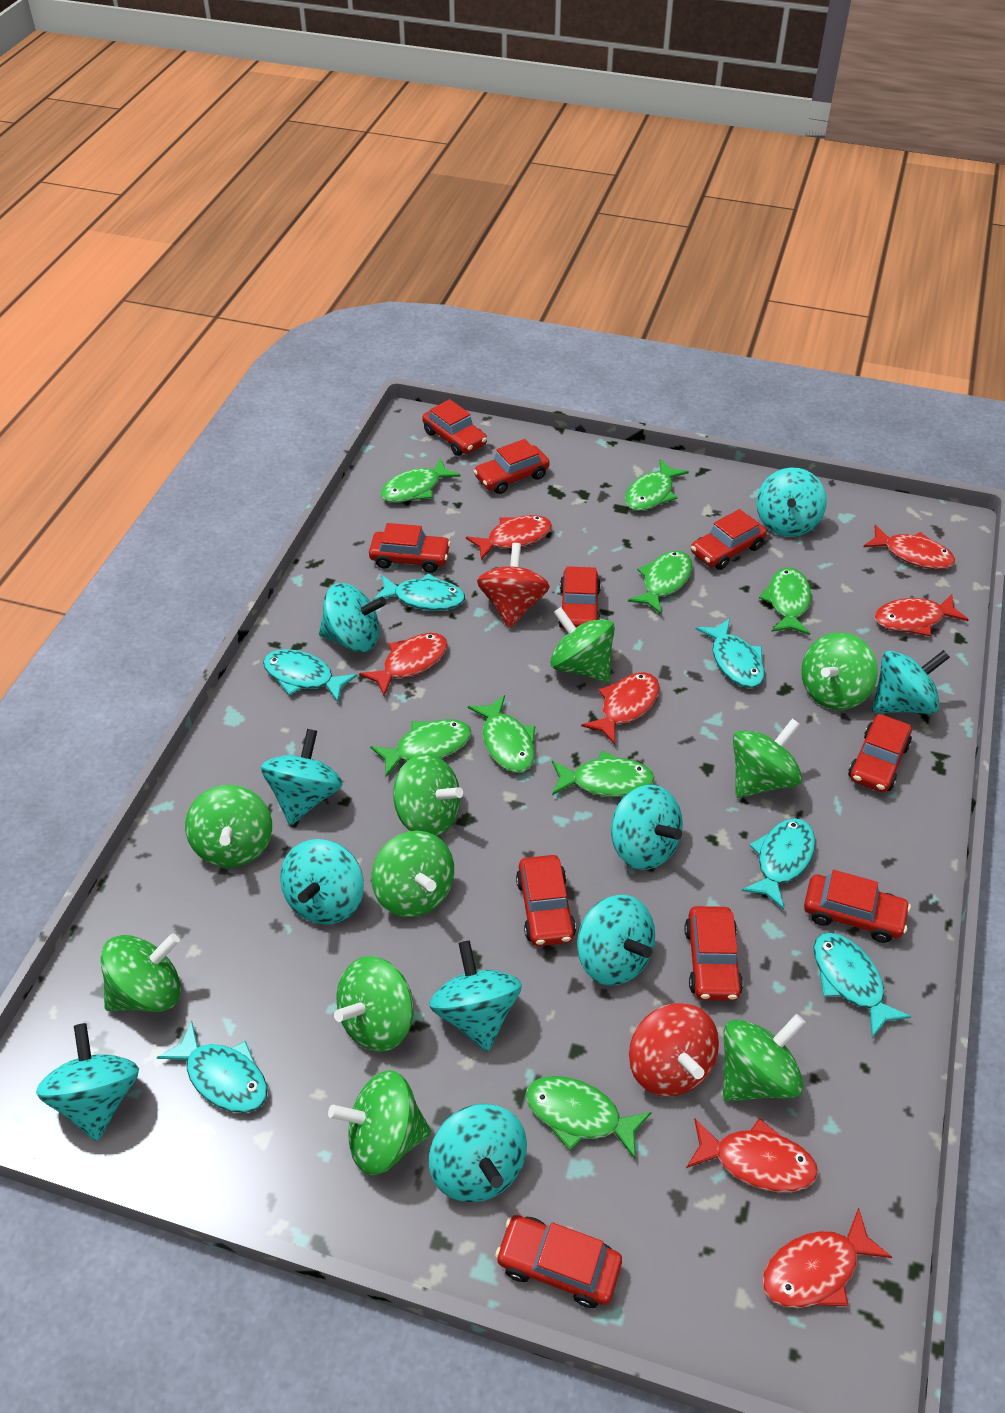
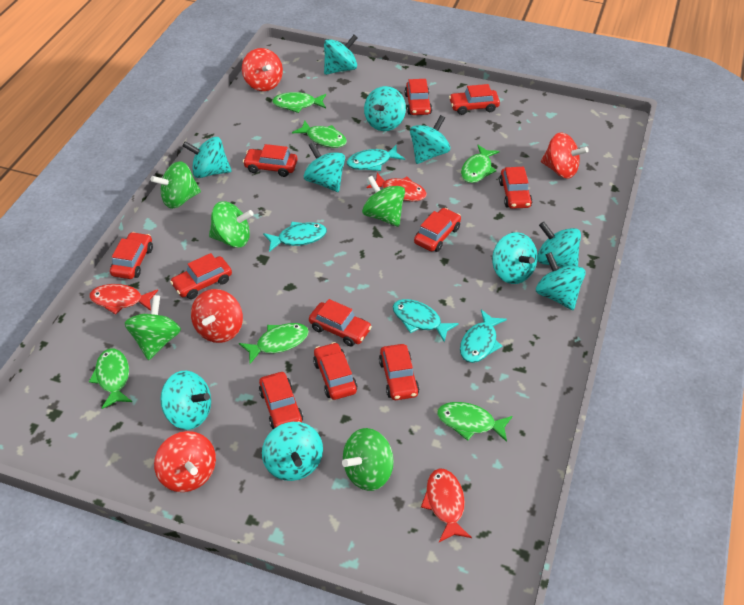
green fish: [370,719,471,777] [380,458,460,503] [468,695,535,773] [526,1076,652,1159] [552,751,655,797] [625,459,689,511] [628,551,692,615] [759,567,811,635] = 8 -> [89,349,132,409] [239,323,309,364] [272,92,326,113] [292,121,347,148] [437,402,513,442] [461,145,500,183] = 6
green spinning top: [100,933,181,1012] [185,785,272,867] [328,1070,431,1175] [334,956,414,1052] [371,831,454,917] [393,754,463,836] [550,607,615,682] [723,1014,805,1102] [733,718,802,798] [801,632,878,710] = 10 -> [125,295,181,360] [151,161,201,209] [209,201,254,248] [342,428,394,491] [362,176,405,227] = 5
red car: [369,523,451,573] [422,399,487,456] [473,439,550,494] [495,1215,622,1308] [516,855,576,946] [558,566,601,630] [684,906,743,1001] [691,509,767,570] [804,870,911,943] [848,714,912,792] = 10 -> [110,232,153,279] [170,253,232,299] [243,144,298,177] [259,372,303,429] [309,299,372,346] [313,342,357,400] [379,344,419,400] [405,79,432,115] [414,208,461,252] [449,84,500,115] [499,167,532,209] = 11
red fish: [359,633,447,696] [466,515,552,560] [581,672,659,745] [686,1118,818,1192] [762,1208,892,1308] [863,525,955,569] [874,594,969,636] = 7 -> [89,284,158,315] [367,173,427,201] [421,468,472,542] = 3
red spinning top: [477,543,550,628] [629,1003,719,1096] = 2 -> [154,431,216,492] [191,289,243,343] [242,48,283,91] [541,133,589,179] = 4
turquoise fish: [156,1021,267,1113] [263,649,358,702] [373,573,465,611] [696,618,765,688] [742,818,815,910] [814,933,912,1038] = 6 -> [263,222,327,252] [347,145,405,171] [393,299,459,342] [460,310,507,363] = 4

